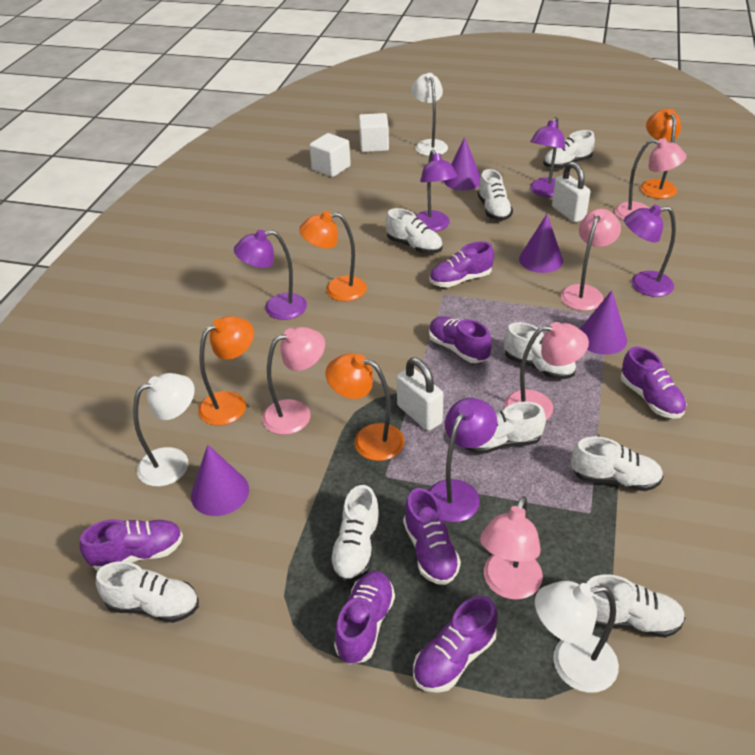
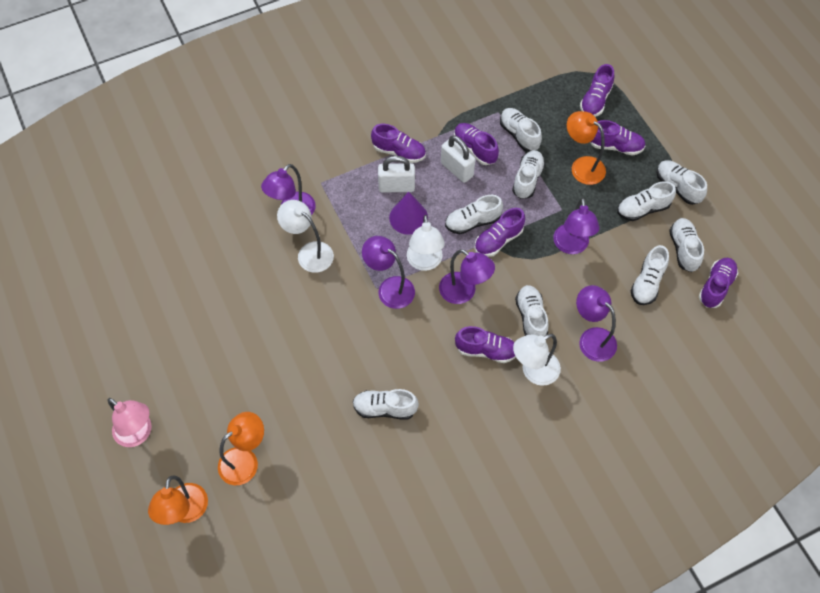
orange lamp: [198,316,254,426] [299,211,367,301] [325,353,404,461] [640,109,681,199] = 4 -> [148,475,208,525] [218,412,264,485] [567,111,606,185] = 3
pink lamp: [262,327,325,435] [480,496,543,599] [504,322,589,420] [561,209,621,311] [615,138,686,220] = 5 -> [108,398,152,447] = 1
purple cone: [191,445,249,516] [444,137,481,191] [519,214,563,273] [580,290,627,355] = 4 -> [389,192,428,235] = 1
white cube: [309,133,351,177] [359,113,389,152] = 2 -> none = 0

